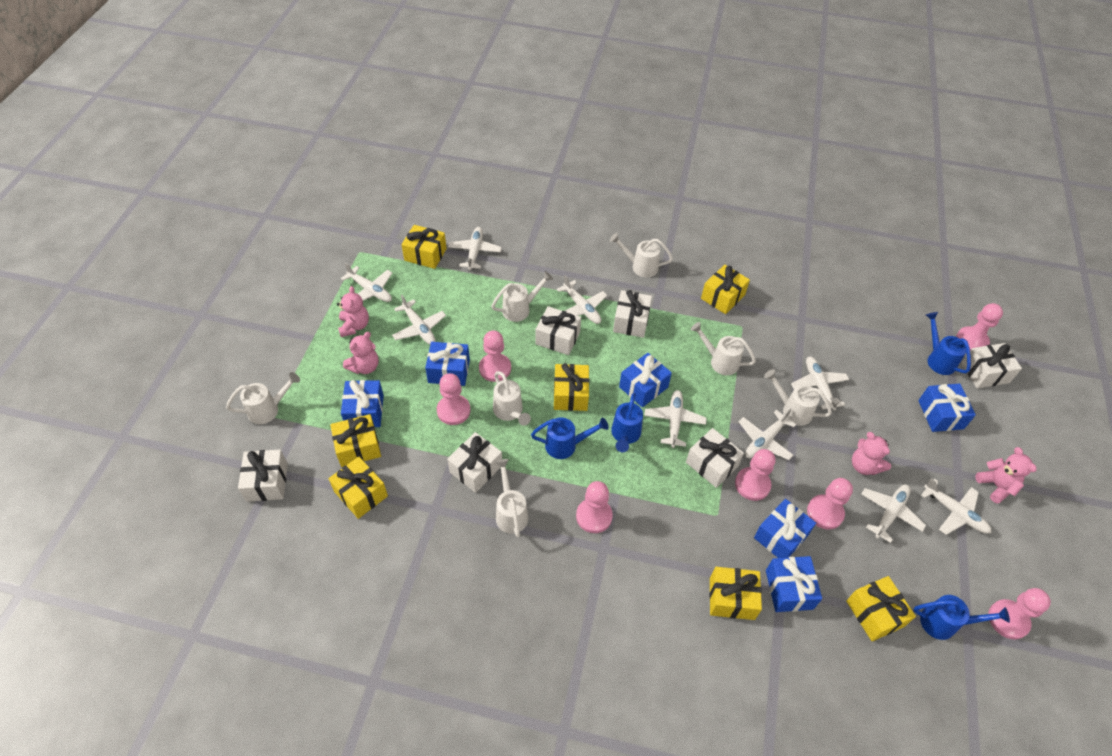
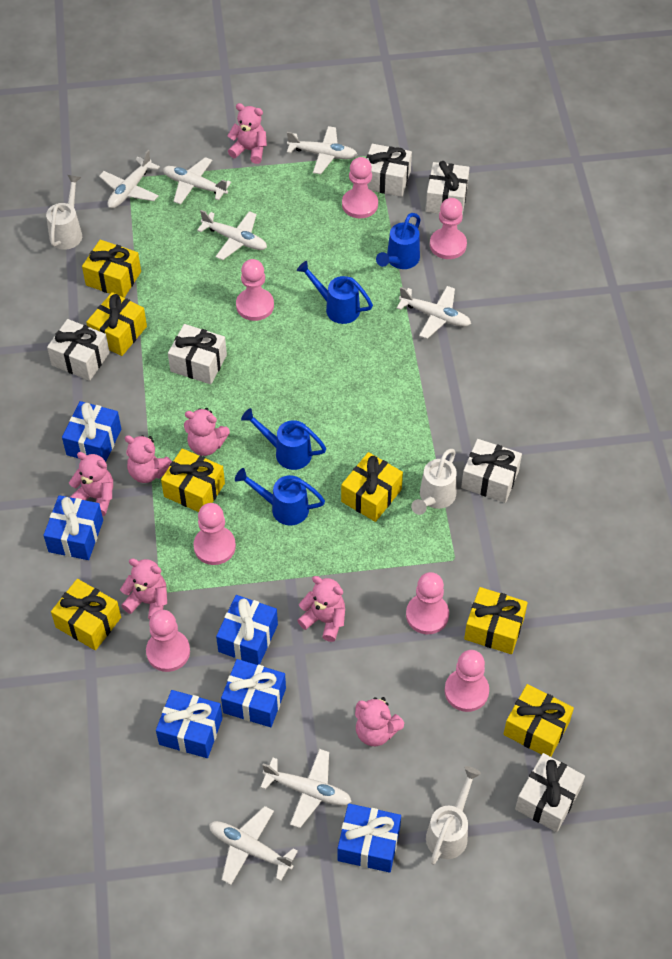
pink teddy bear: [337,286,369,337] [343,332,379,374] [852,432,891,475] [975,447,1036,504] = 4 -> [69,452,113,516] [120,558,167,620] [125,435,172,483] [184,408,230,456] [228,103,267,164] [297,576,345,642] [355,697,405,746] = 7
white plane: [341,263,392,302] [392,295,446,345] [448,227,502,270] [556,275,607,324] [644,390,707,448] [738,408,796,460] [791,357,849,411] [861,485,926,543] [921,478,991,535] = 9 -> [99,150,160,208] [163,157,231,204] [197,210,267,260] [209,806,298,885] [260,749,352,828] [287,126,358,174] [397,286,471,339] = 7
white watering can: [226,372,300,424] [491,271,553,322] [493,371,531,426] [496,459,528,538] [610,233,673,278] [691,322,756,375] [764,369,832,426] = 7 -> [46,175,82,250] [411,449,457,515] [426,766,481,865] = 3

